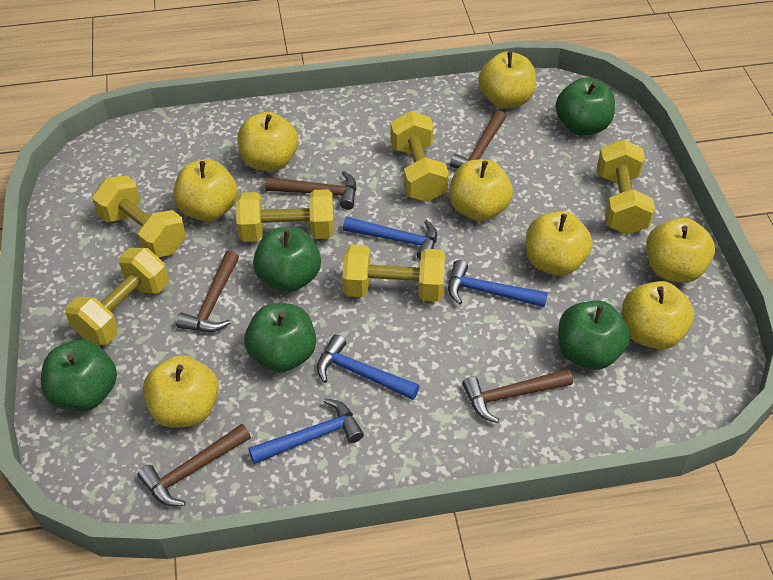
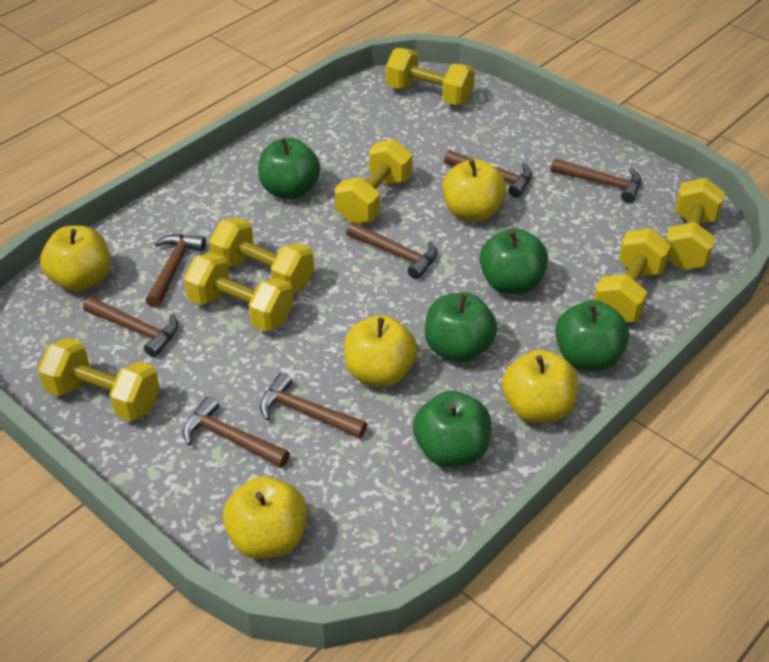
blue hammer: [249,398,364,464] [317,334,420,400] [343,217,437,260] [448,260,548,307] = 4 -> none = 0
brown hammer: [137,424,251,506] [176,251,239,332] [265,171,357,210] [450,110,506,169] [462,369,573,423] = 5 -> [83,296,178,357] [146,234,206,308] [183,396,290,468] [260,372,367,438] [346,222,437,279] [444,150,532,198] [550,158,641,203] = 7
yellow apple: [143,355,219,428] [173,159,238,221] [238,112,298,171] [449,159,513,221] [479,52,536,109] [526,211,593,276] [622,281,694,349] [646,218,715,283] = 8 -> [40,226,111,292] [223,476,307,559] [344,315,418,387] [443,159,506,222] [502,349,578,423] = 5
yellow dumbbell: [65,248,169,345] [92,175,186,258] [236,189,334,242] [343,244,445,302] [390,111,449,202] [597,139,655,235] = 6 -> [38,338,160,421] [184,252,293,332] [209,217,314,293] [335,139,413,224] [386,48,475,105] [594,228,671,322] [666,178,725,270] = 7

